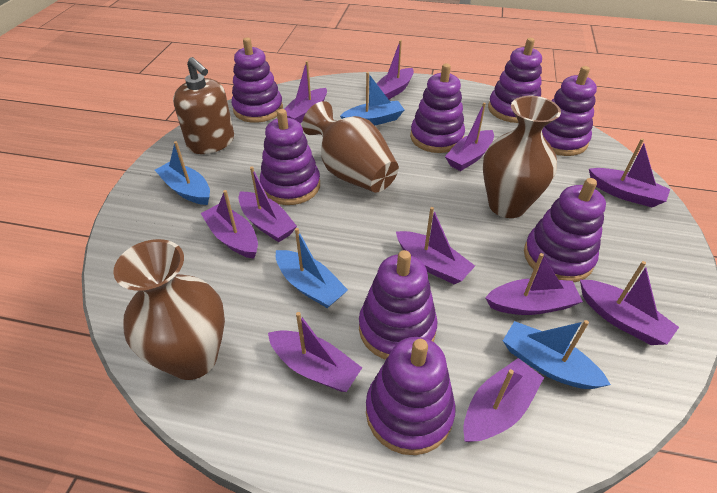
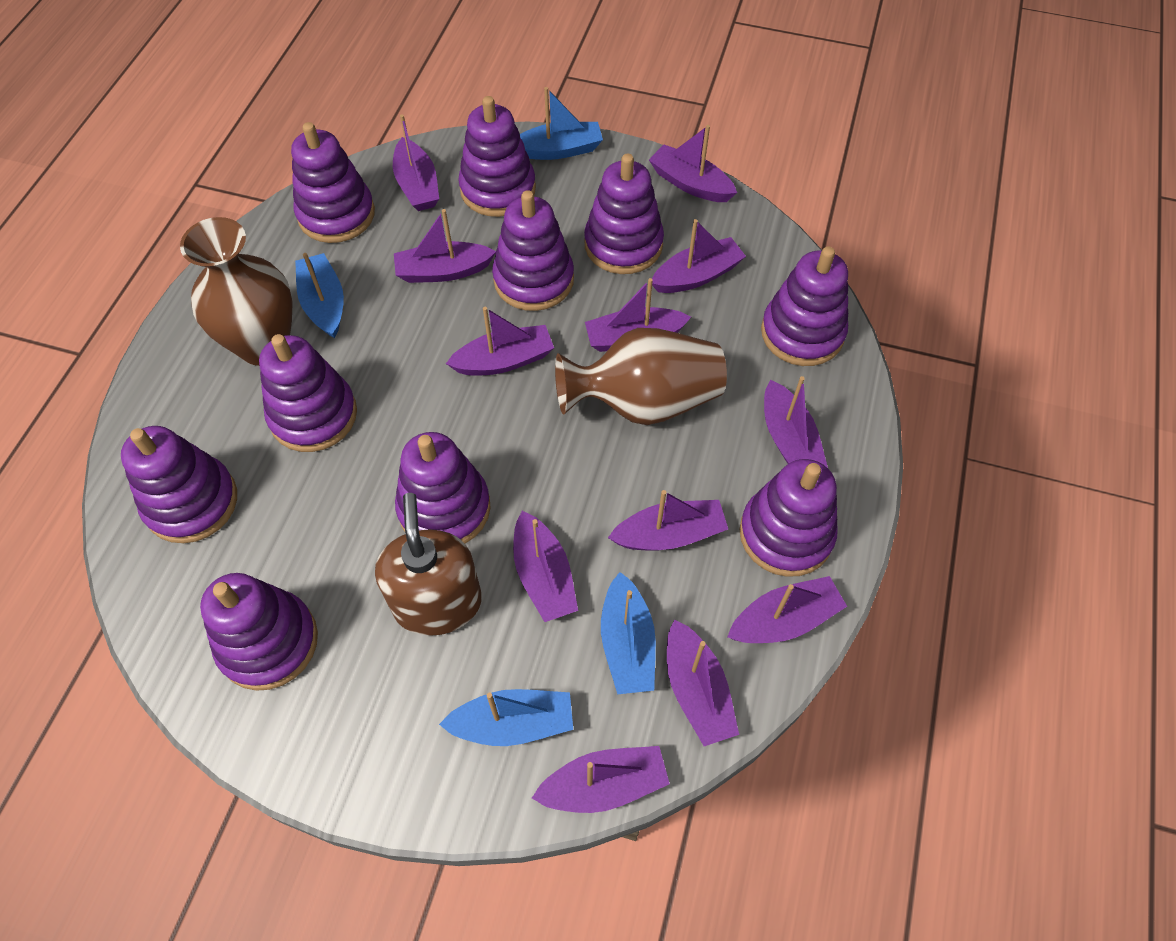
brown vase: [113,239,225,380] [302,101,399,193] [483,96,561,218] = 3 -> [180,217,293,366] [555,328,727,425] = 2
purple boat: [201,190,258,259] [238,166,297,242] [268,312,362,392] [284,61,327,123] [376,40,414,99] [396,207,475,284] [445,102,494,171] [463,358,544,442] [485,253,583,315] [580,261,679,345] [589,139,670,207] = 11 -> [393,114,439,211] [394,209,496,283] [446,307,554,376] [513,511,578,622] [532,746,670,813] [585,278,691,352] [608,490,728,551] [649,125,737,202] [652,219,746,293] [667,619,739,746] [727,576,847,643] [764,376,828,468] = 12
purple stacking toy: [232,37,283,123] [260,109,320,205] [359,250,437,360] [366,337,456,455] [410,63,465,153] [488,38,542,123] [524,178,606,282] [542,66,597,156] = 8 -> [121,426,237,543] [200,573,318,691] [259,334,357,452] [291,122,375,243] [395,432,491,543] [458,96,536,217] [492,190,574,311] [584,154,664,274] [739,459,838,577] [761,246,848,366] = 10

